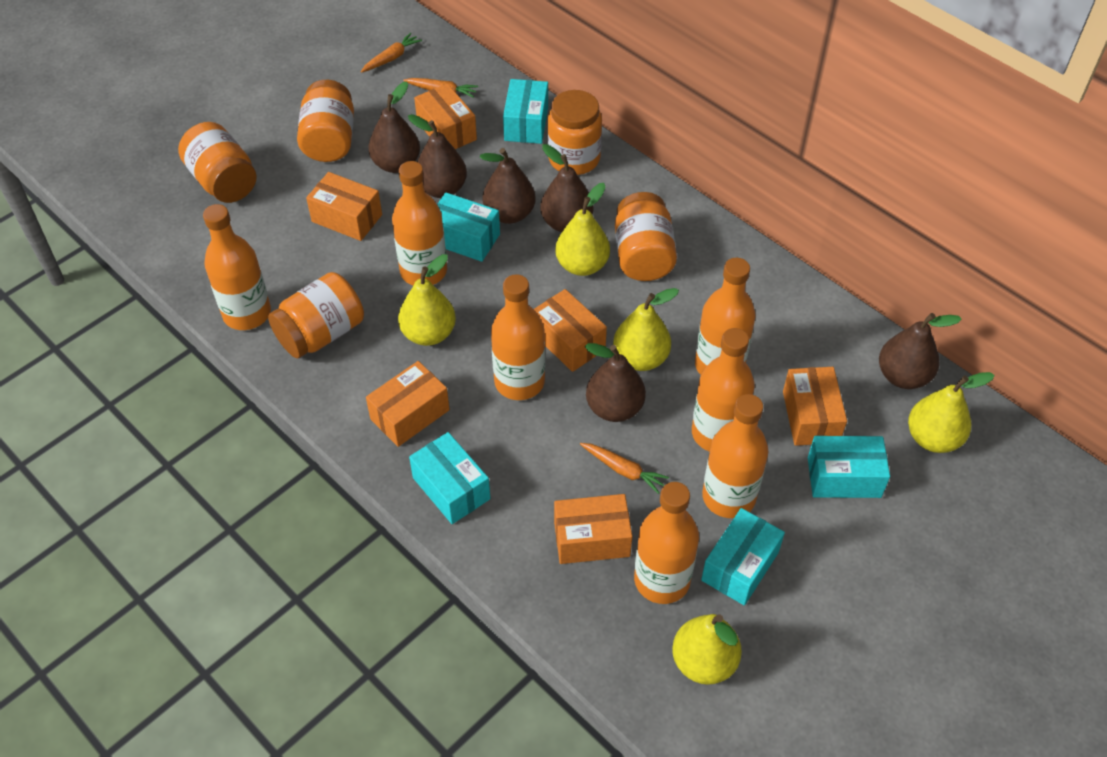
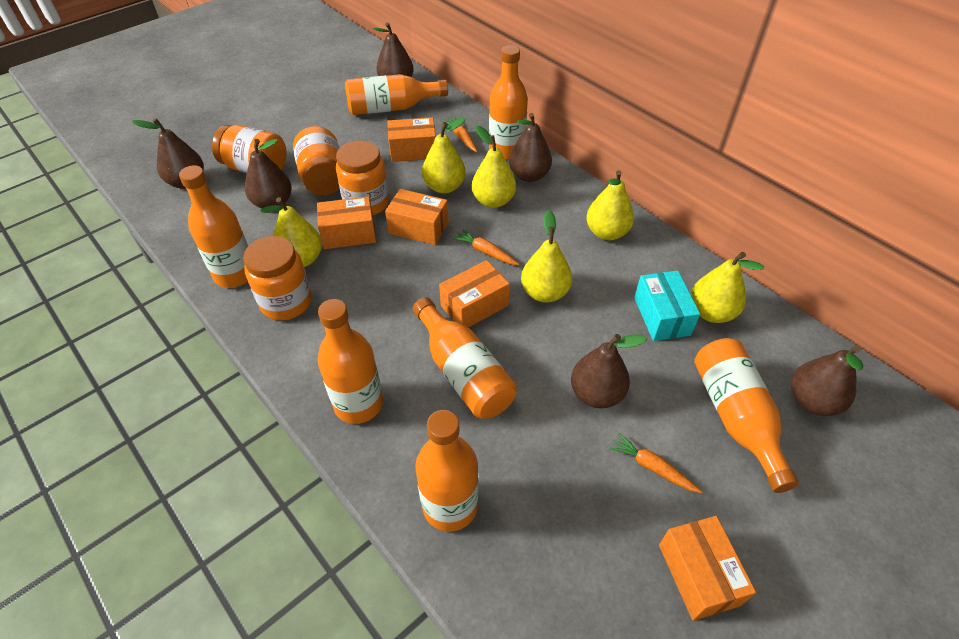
orange box: [306,172,382,241] [366,361,450,447] [414,84,477,149] [534,289,607,372] [554,494,632,564] [783,367,847,446] = 6 -> [317,196,376,249] [385,189,448,245] [388,117,436,162] [439,260,510,328] [659,516,756,621] = 5
orange jar: [178,122,257,203] [268,272,364,358] [297,80,354,162] [547,90,602,175] [615,192,677,281] = 5 -> [212,125,286,173] [243,236,312,320] [293,126,340,195] [336,141,389,215] = 4
turquoise box: [409,432,490,524] [437,193,500,262] [503,79,548,144] [701,508,785,605] [808,436,890,498] = 5 -> [634,271,700,341] = 1
yellow pear: [398,254,456,346] [555,183,610,276] [613,288,679,371] [672,614,742,685] [908,372,995,453] = 5 -> [260,197,322,267] [422,117,466,194] [472,126,516,208] [521,209,572,303] [586,170,634,240] [691,252,764,323] = 6

